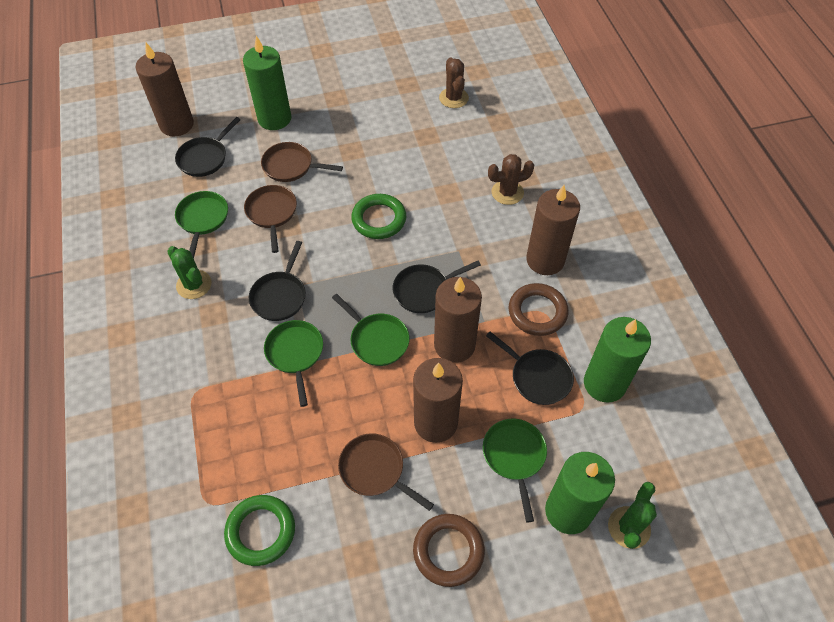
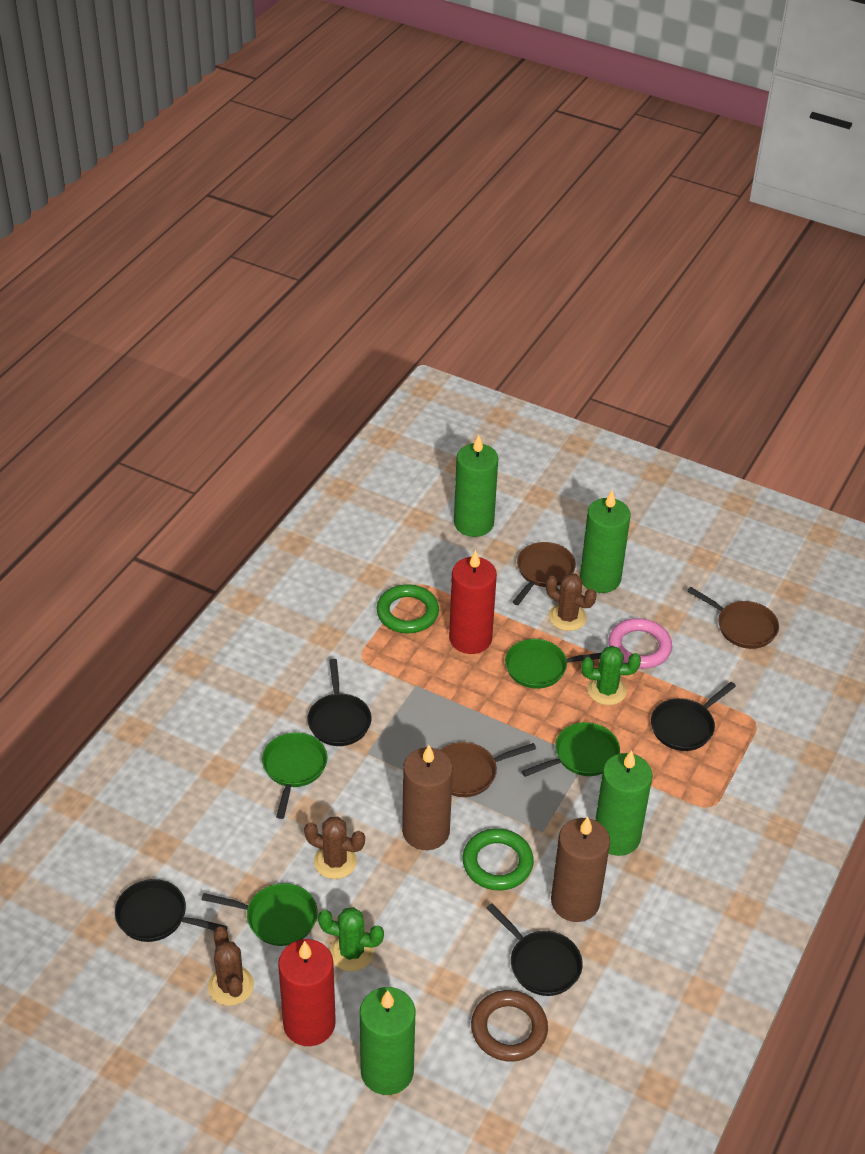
brown cactus: [439,57,469,108] [488,154,534,205] = 2 -> [208,926,254,1006] [304,817,365,879] [546,573,597,631] = 3
brown candle: [135,43,194,137] [413,358,463,443] [434,277,482,363] [526,185,580,275] = 4 -> [402,745,453,850] [551,817,610,922] = 2
brown ring: [413,514,485,587] [509,283,568,336] = 2 -> [471,990,548,1061] = 1
green candle: [243,36,291,130] [545,452,615,534] [584,317,651,403] = 3 -> [360,987,415,1095] [454,435,498,537] [580,490,631,593] [595,750,653,856] = 4
pink ring: none = 0 -> [609,618,672,669] = 1
red candle: none = 0 -> [278,939,336,1046] [449,550,497,654] = 2

